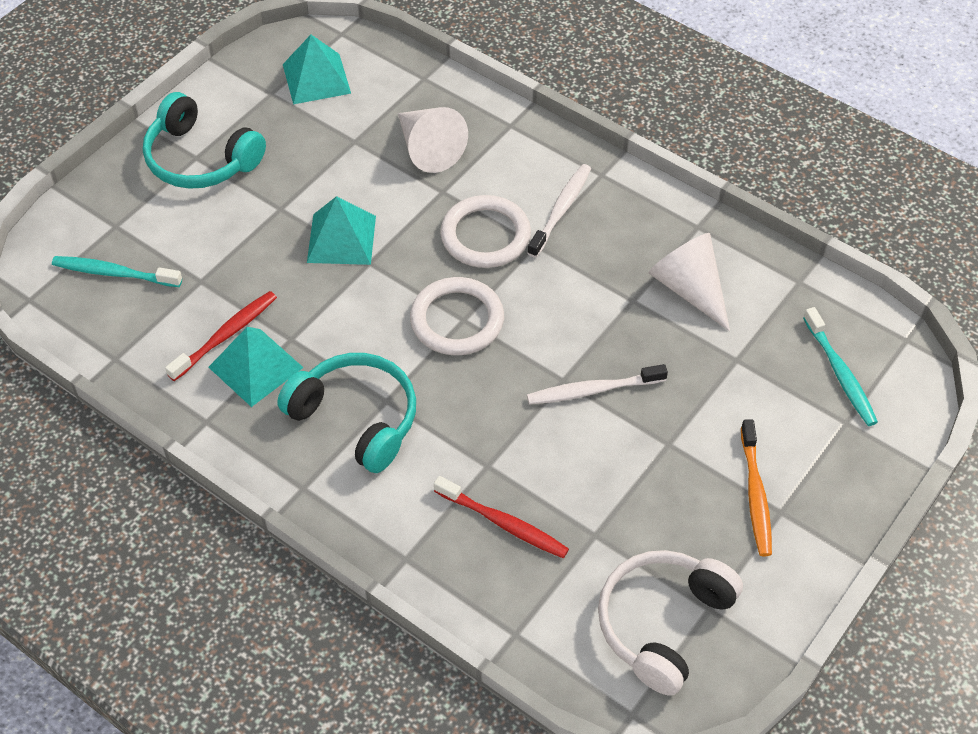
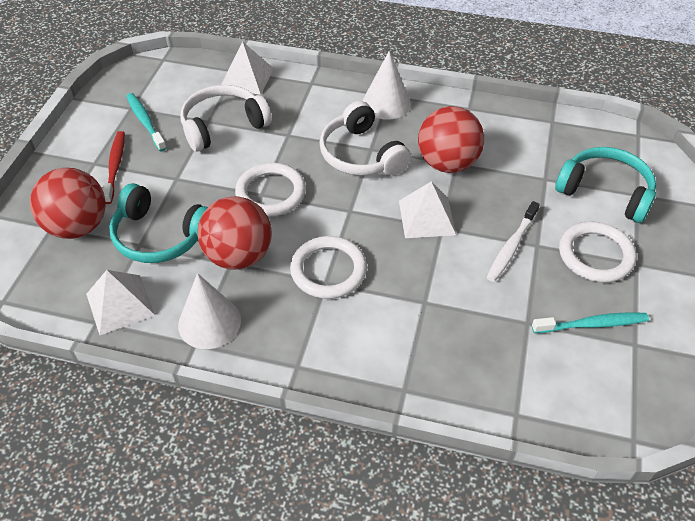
orange toothbrush: [741,419,772,556] = 1 -> none = 0
red ball: none = 0 -> [30,168,106,239] [198,196,272,270] [418,106,484,173] = 3
red toothbrush: [165,291,277,381] [434,476,569,558] = 2 -> [102,131,125,204] = 1
turquoise pyramid: [209,327,304,407] [283,35,351,104] [307,196,376,265] = 3 -> none = 0
white headphones: [598,550,743,695] = 1 -> [181,85,272,152] [319,101,411,176] = 2
white pyramid: none = 0 -> [86,270,155,335] [221,41,274,95] [399,181,456,238] = 3
white ring: [410,277,504,355] [440,195,531,268] = 2 -> [235,163,306,216] [290,236,367,299] [559,222,636,282] = 3
white toothbrush: [527,364,668,404] [528,164,591,258] = 2 -> [486,201,540,282] = 1

